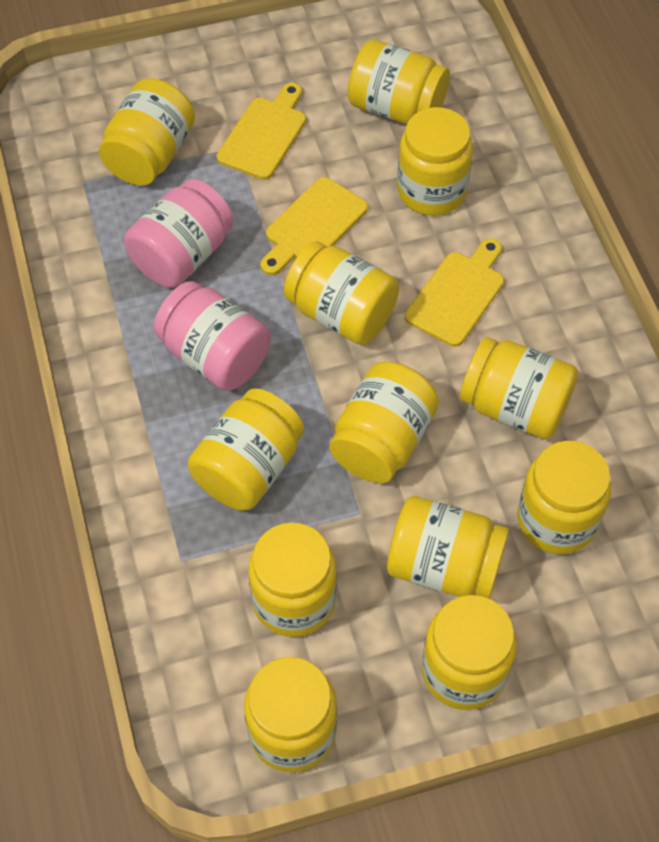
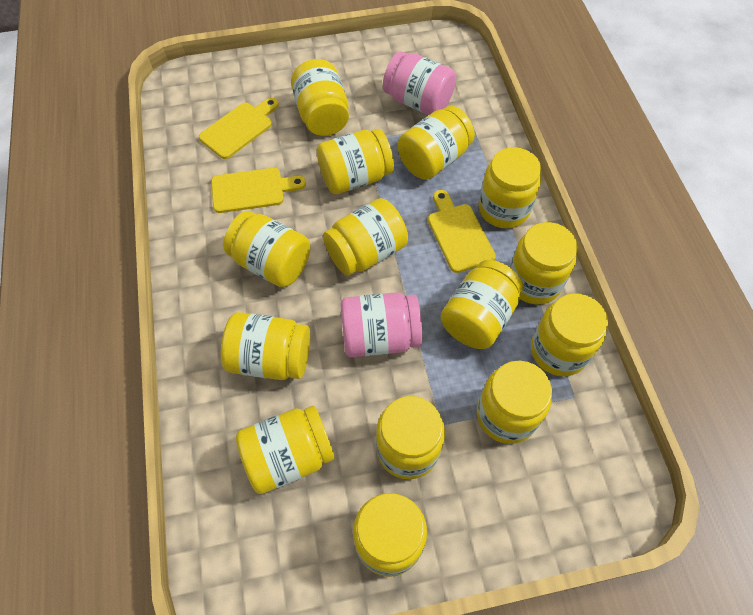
yellow jar: [99,78,195,186] [188,388,304,511] [244,657,337,772] [248,523,337,637] [284,241,399,345] [330,362,439,483] [348,40,450,124] [387,496,509,599] [397,107,473,216] [422,595,517,710] [460,337,578,439] [517,441,611,554] = 12 -> [221,312,310,380] [223,211,310,287] [236,406,335,494] [291,59,349,136] [317,129,394,194] [323,198,408,276] [353,493,427,577] [376,396,445,479] [398,106,475,180] [441,260,523,349] [477,361,552,444] [479,147,541,229] [510,222,578,305] [531,293,608,376] = 14

